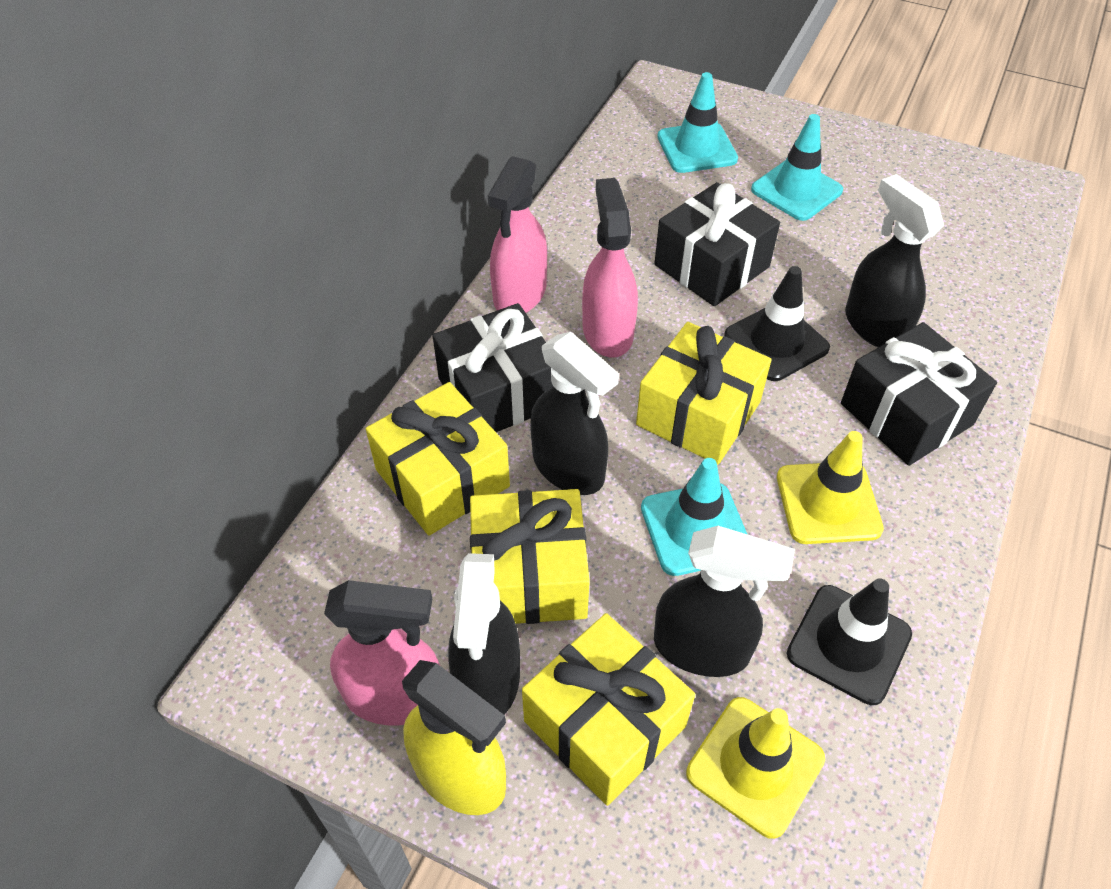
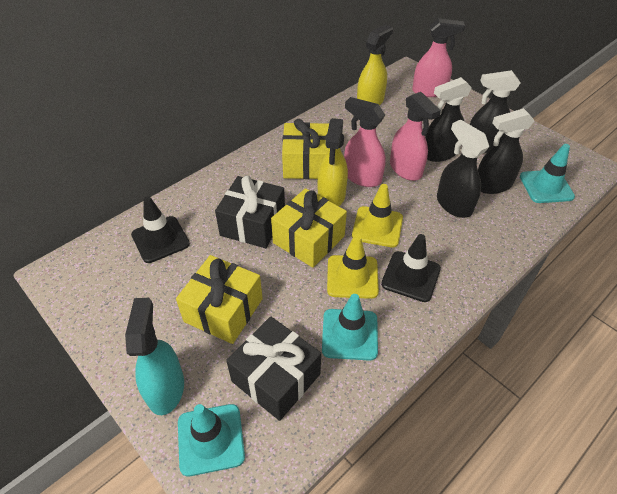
black gift: [432,303,553,432] [654,182,780,306] [841,322,997,466] = 3 -> [215,176,285,248] [226,316,321,421] = 2
turquoise spray bottle: none = 0 -> [125,298,184,415] = 1
yellow gift: [366,382,510,536] [470,489,590,624] [522,613,695,806] [636,322,772,465] = 4 -> [176,255,263,344] [271,188,347,268] [282,119,329,179] = 3
yellow spray bottle: [402,660,506,815] = 1 -> [317,118,348,206] [357,24,393,106] = 2

